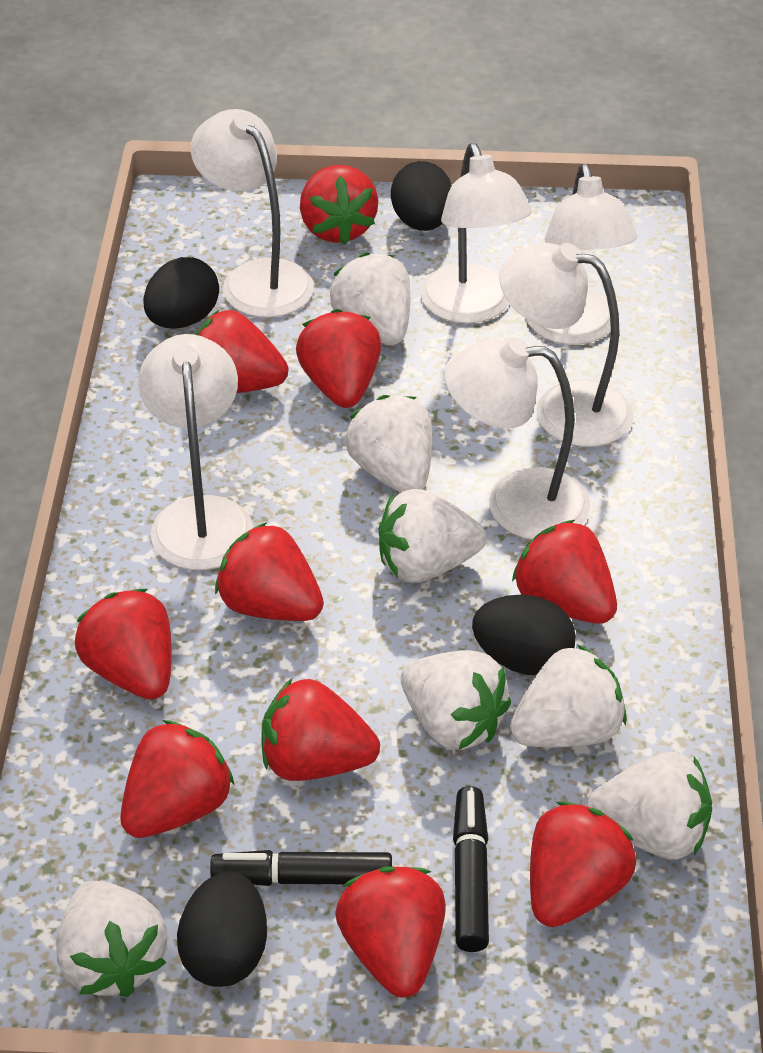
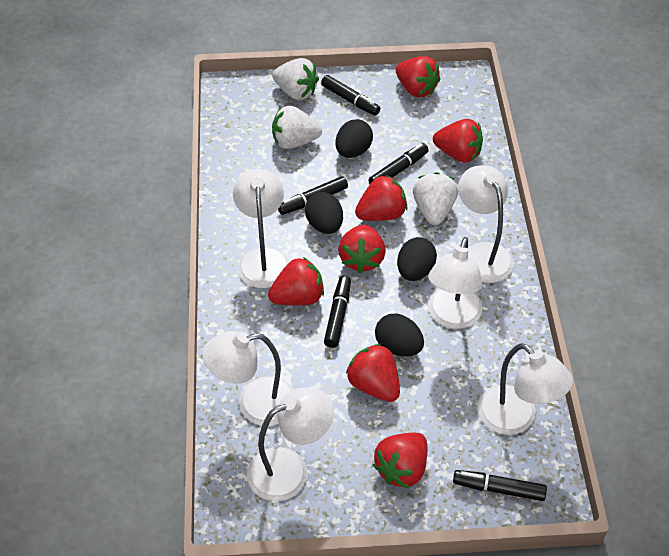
black marker: [210,850,392,886] [453,786,489,952] = 2 -> [278,176,348,215] [321,75,381,116] [324,276,351,348] [369,143,429,184] [453,470,547,501] = 5
red strawberry: [75,589,172,700] [120,720,234,838] [195,310,289,393] [215,522,324,621] [261,678,380,781] [296,309,382,408] [300,165,378,245] [335,866,446,998] [512,520,617,624] [530,801,636,927] = 10 -> [268,257,324,305] [338,225,386,273] [346,344,400,402] [355,175,408,221] [373,433,427,488] [396,56,441,97] [433,119,483,163] = 7
white strawberry: [56,881,167,997] [330,252,410,345] [346,395,432,493] [379,489,486,583] [401,650,511,750] [510,644,627,747] [587,752,712,859] = 7 -> [272,58,319,100] [272,106,322,149] [413,172,458,225] = 3

